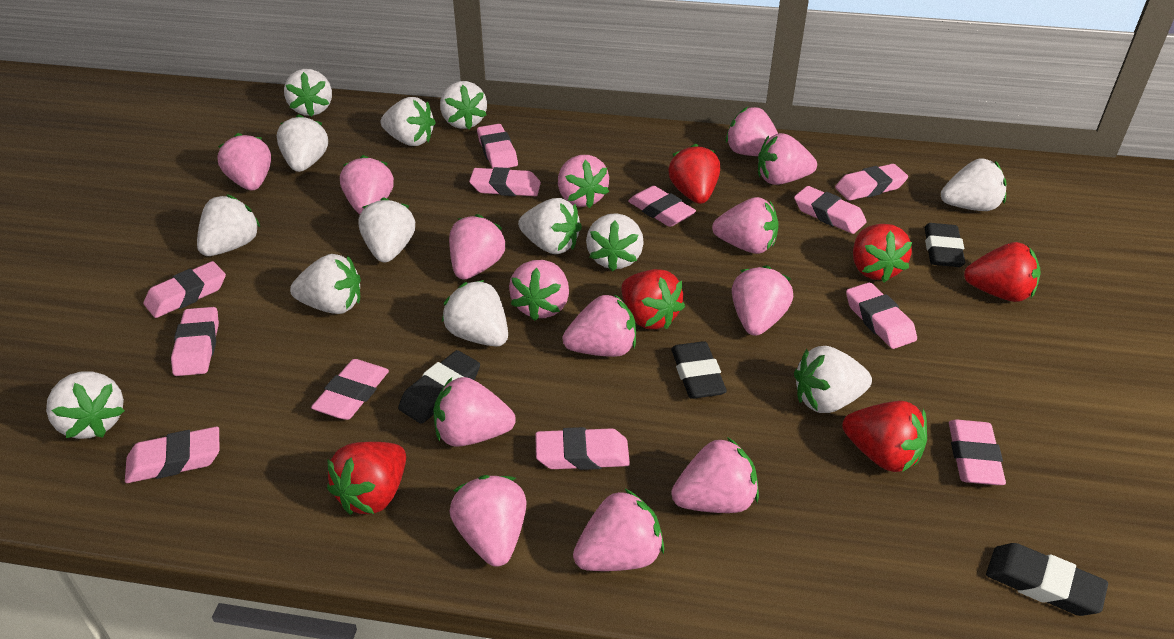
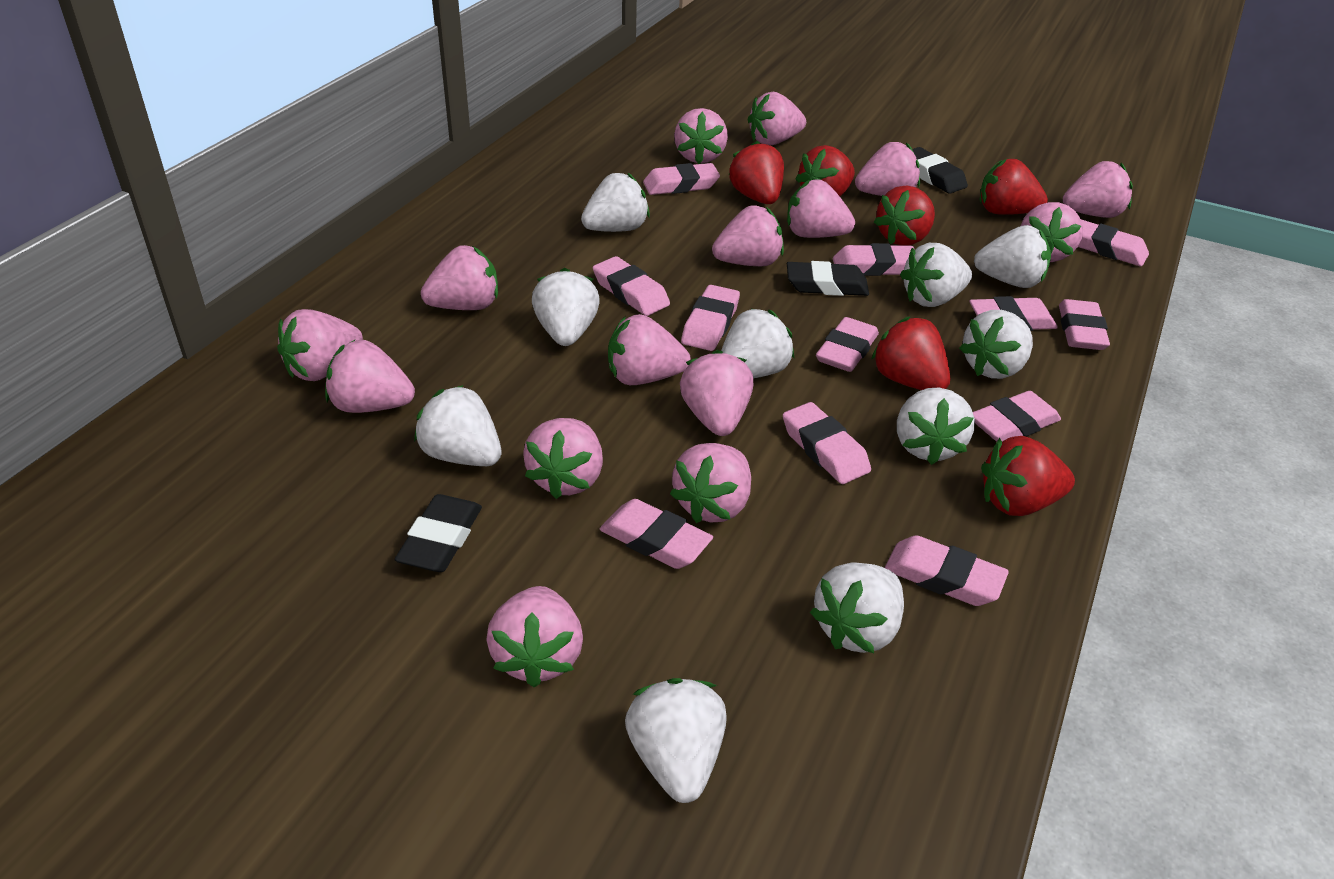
black eraser: [398,350,480,424] [671,341,727,399] [925,223,965,267] [986,543,1108,616] = 4 -> [395,494,482,572] [787,261,869,296] [912,147,968,194] = 3
pink strawberry: [217,133,271,191] [340,155,394,214] [433,377,516,447] [449,214,506,279] [449,475,526,567] [509,260,569,321] [558,155,609,208] [562,294,636,357] [573,488,664,571] [671,437,759,513] [712,197,779,254] [726,107,778,156] [732,265,793,336] [758,133,817,185] = 14 -> [277,309,363,381] [325,340,415,413] [421,245,498,310] [486,586,583,688] [523,418,603,499] [608,314,691,385] [670,443,751,523] [674,108,728,164] [680,350,753,436] [712,205,784,266] [748,92,806,145] [787,179,855,238] [855,142,920,196] [1021,202,1083,262] [1063,161,1133,218] = 15
white strawberry: [46,371,125,439] [197,194,261,256] [277,114,328,172] [284,69,332,117] [290,254,361,314] [358,197,415,262] [381,97,436,146] [440,81,487,129] [442,280,508,347] [518,198,582,254] [586,213,644,272] [794,346,872,413] [941,158,1007,211] = 13 -> [414,385,501,466] [532,268,600,346] [581,173,650,232] [625,678,727,803] [721,308,795,378] [810,563,904,653] [897,388,975,465] [900,243,972,307] [959,310,1033,379] [974,225,1051,288] = 10

